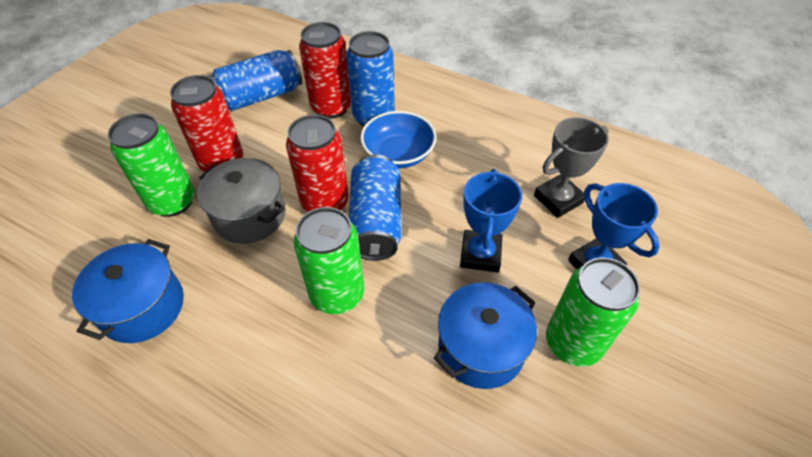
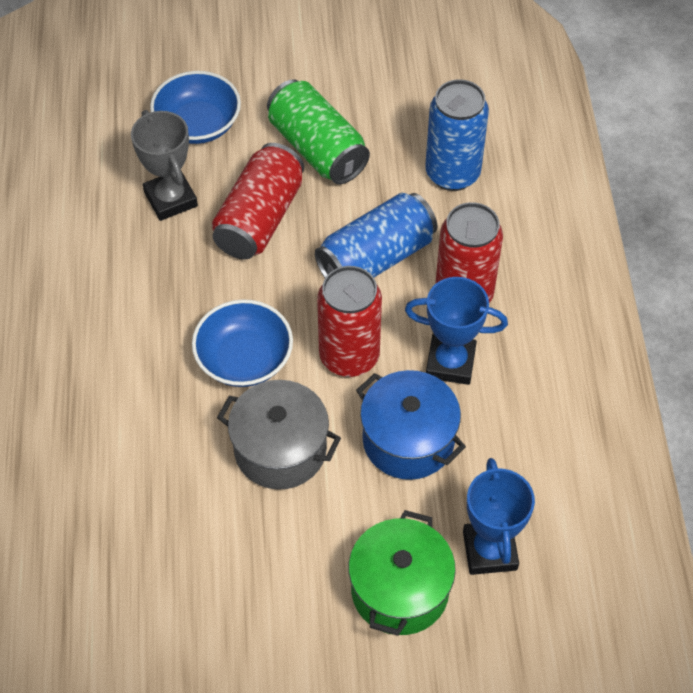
blue bowl: [360,111,436,168] = 1 -> [150,71,241,144] [192,299,293,387] = 2
blue can: [208,50,302,111] [346,31,395,126] [349,155,402,261] = 3 -> [315,193,437,278] [425,79,489,191] = 2
blue pot: [72,239,184,343] [434,282,537,389] = 2 -> [356,370,466,480] = 1
green can: [108,113,195,217] [294,207,364,314] [546,257,640,367] = 3 -> [267,79,370,184] = 1
green pot: none = 0 -> [348,510,456,636] = 1

